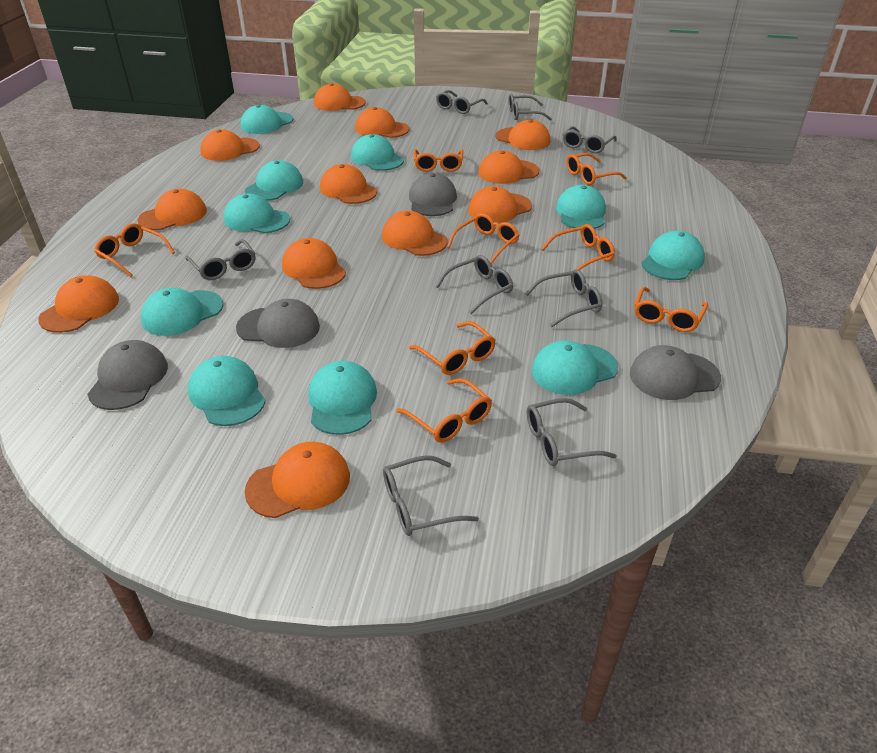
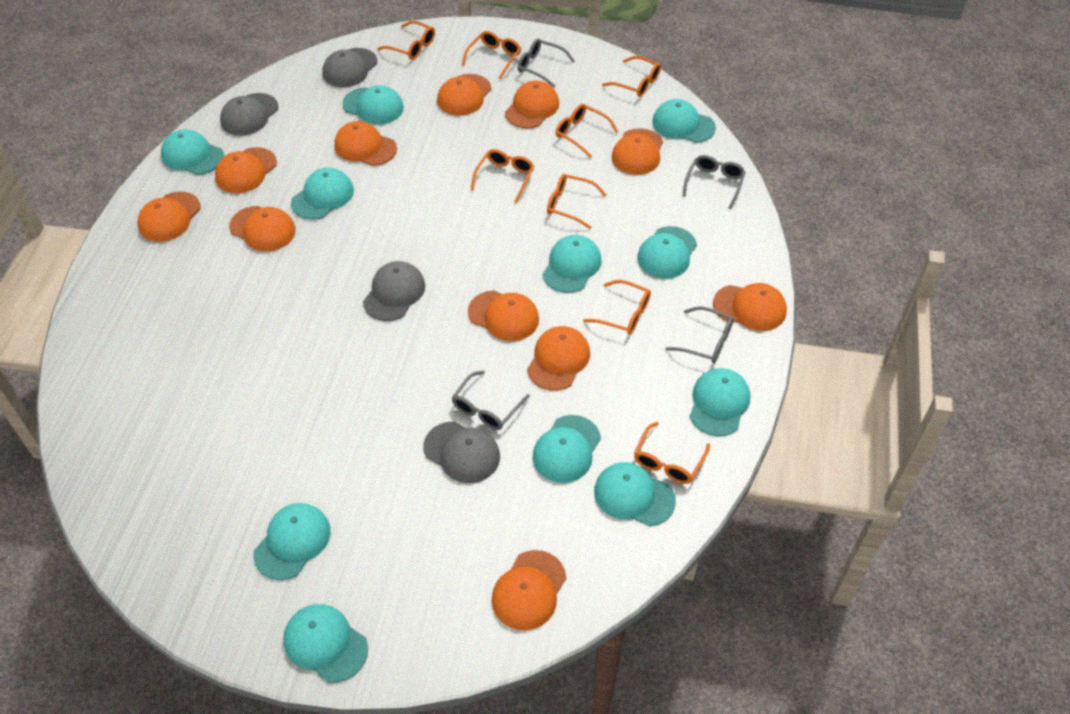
grey glasses: [186,239,256,280] [383,455,479,536] [435,255,513,314] [436,90,488,114] [508,94,552,121] [525,269,602,327] [527,398,617,466] [563,126,617,153] = 8 -> [452,371,530,430] [518,39,575,87] [665,307,734,363] [683,155,745,209] = 4
orange cap: [38,275,119,333] [138,189,207,230] [200,129,260,161] [245,442,350,518] [282,238,346,289] [314,83,366,111] [320,164,377,204] [355,107,409,138] [382,211,448,256] [468,186,532,223] [478,150,539,184] [495,120,551,150] = 12 -> [138,192,200,242] [215,147,277,193] [229,206,296,251] [334,121,397,166] [437,74,491,115] [468,290,539,341] [491,550,566,630] [505,81,559,129] [527,326,590,390] [611,128,663,175] [713,283,787,331] = 11
turquoise cap: [141,288,223,336] [188,356,266,426] [224,194,290,233] [241,105,293,134] [245,160,303,201] [308,361,377,435] [351,134,404,171] [532,341,618,395] [556,185,606,229] [641,231,705,280] = 10 -> [161,129,224,175] [253,503,331,580] [283,604,368,683] [291,168,354,220] [342,85,404,124] [532,415,601,483] [542,235,601,293] [594,462,676,526] [637,226,697,279] [652,99,716,143] [690,368,750,436] = 11

